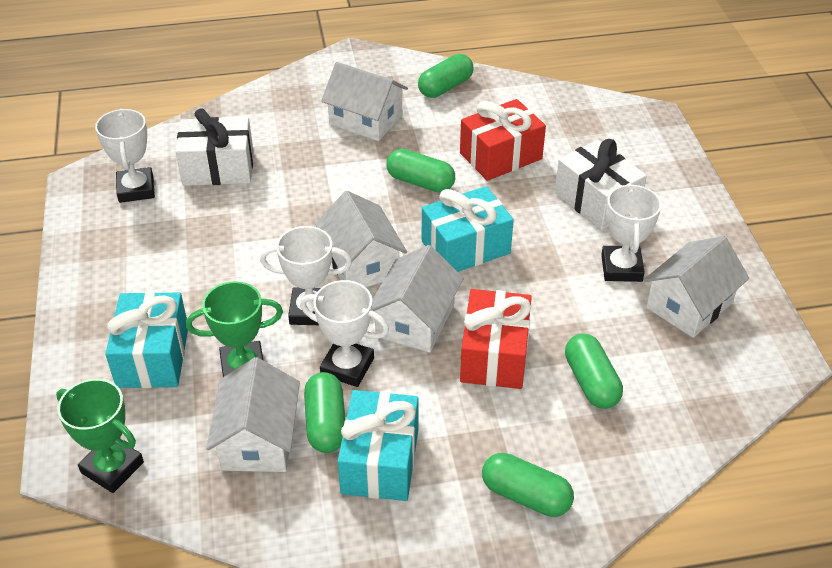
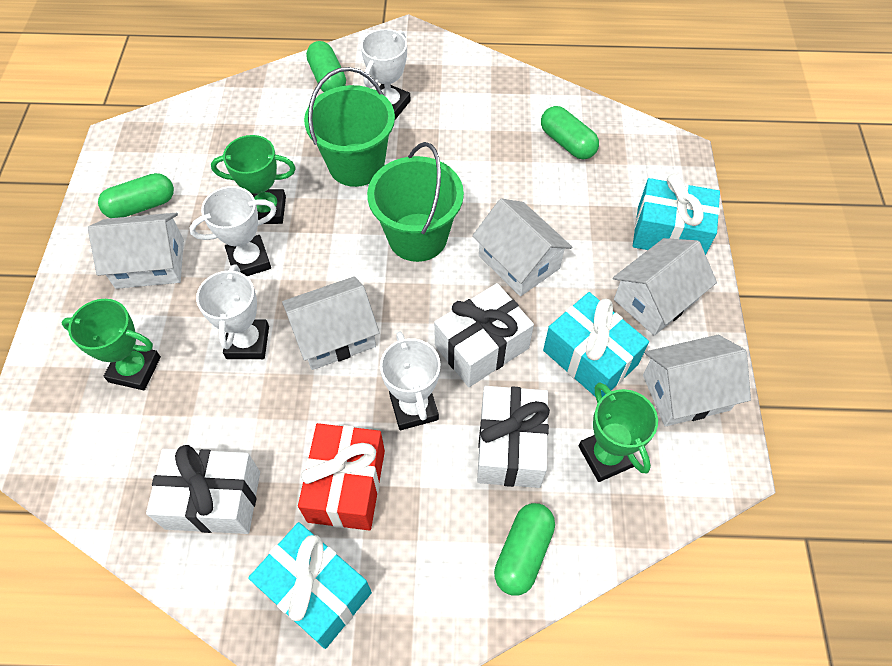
green bucket: none = 0 -> [304,67,395,187] [367,142,464,262] = 2
green capsule: [304,372,346,453] [386,149,455,193] [418,54,473,98] [482,453,574,517] [565,334,623,409] = 5 -> [98,173,174,218] [306,41,346,92] [494,503,555,596] [541,106,599,160] = 4
green trophy: [56,379,144,493] [186,281,283,377] = 2 -> [61,299,161,390] [211,135,296,224] [579,382,658,482] = 3
red gift: [460,99,546,181] [460,289,532,389] = 2 -> [298,423,385,530] = 1
white gift: [176,108,253,186] [555,139,647,230] = 2 -> [146,445,260,534] [434,283,534,387] [477,386,550,488] = 3

